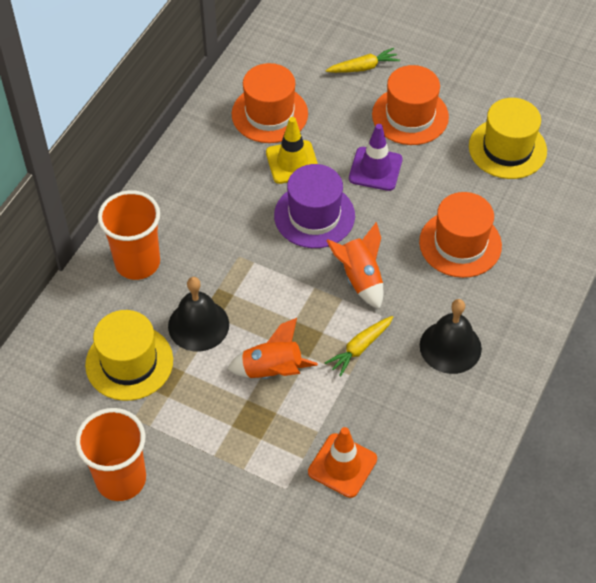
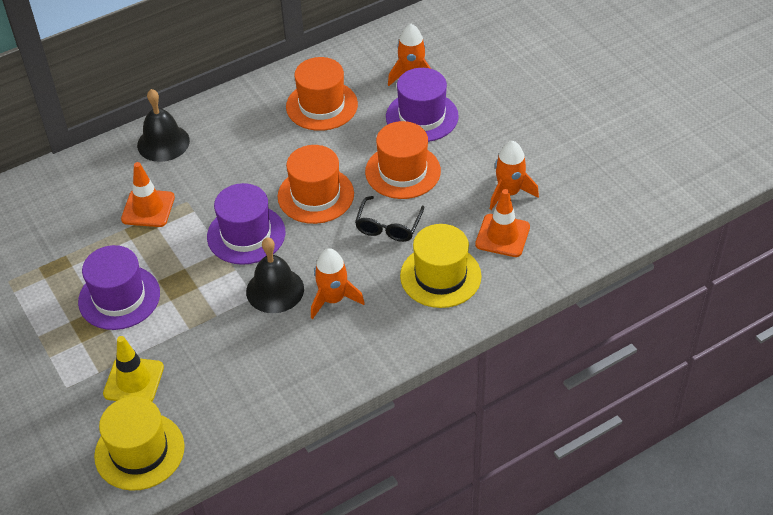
black glasses: none = 0 -> [355,196,424,242] = 1
orange cup: [75,408,146,501] [98,190,160,280] = 2 -> none = 0
orange rocket: [227,318,318,379] [326,222,383,309] = 2 -> [311,248,365,319] [388,24,431,86] [490,141,539,210] = 3
orange traffic cone: [308,427,377,498] = 1 -> [121,162,175,227] [475,189,530,257] = 2
purple hat: [274,164,355,248] = 1 -> [78,245,160,330] [207,183,285,265] [386,68,459,142] = 3
purple traffic cone: [349,124,402,191] = 1 -> none = 0
yellow carrot: [325,316,393,376] [326,48,400,73] = 2 -> none = 0

